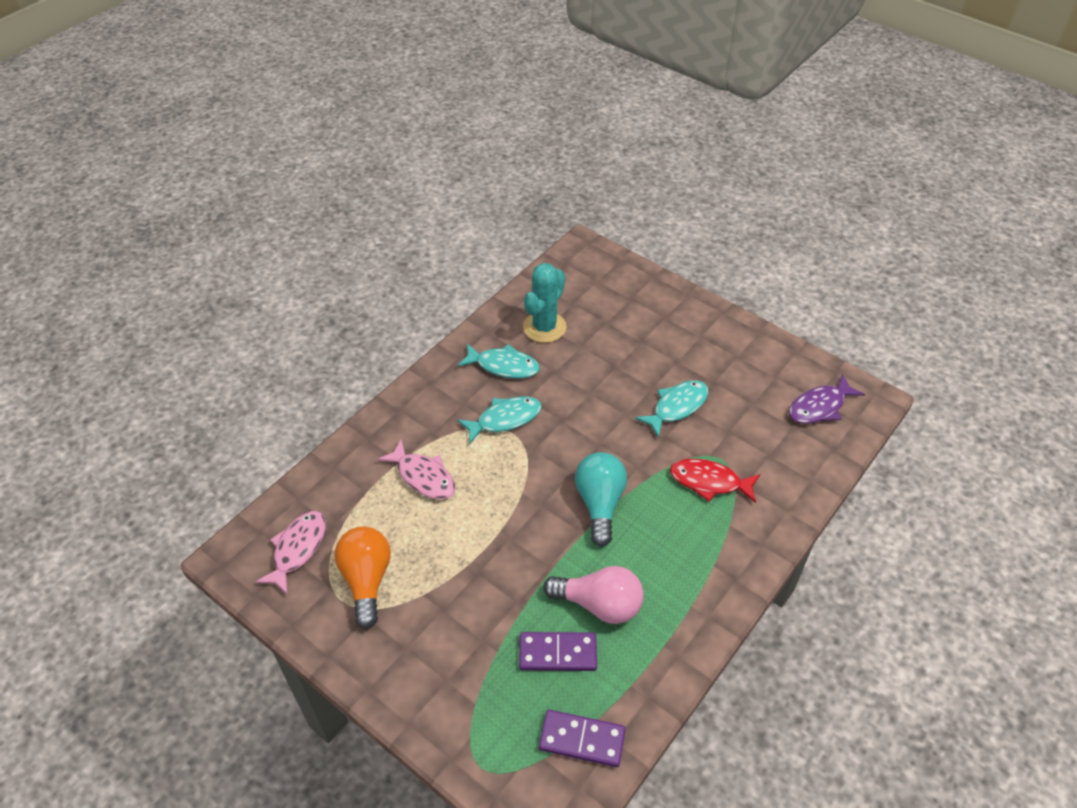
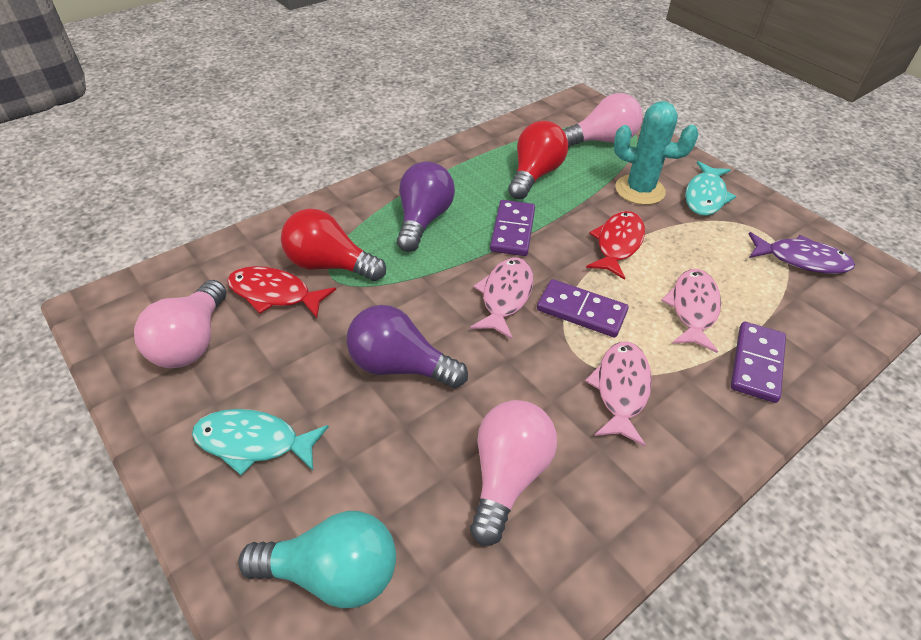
orange light bulb: [335,526,391,629] = 1 -> none = 0
pink fish: [255,511,326,595] [377,439,455,499] = 2 -> [470,257,533,339] [585,342,652,446] [661,269,721,353] = 3
pink light bulb: [543,566,644,624] = 1 -> [134,280,226,368] [470,400,557,546] [562,93,643,148] = 3
purple domino: [519,632,597,671] [539,710,626,767] = 2 -> [490,200,535,256] [537,279,629,338] [731,322,786,403] = 3
purple light bulb: none = 0 -> [346,305,468,388] [397,161,455,252] = 2
red fish: [670,459,760,503] = 1 -> [227,266,336,318] [586,211,645,280] = 2
red light bulb: none = 0 -> [281,208,386,281] [508,121,568,200] = 2
turquoise fish: [457,343,540,378] [457,396,542,444] [635,380,709,438] = 3 -> [192,409,329,475] [685,161,736,216] = 2

